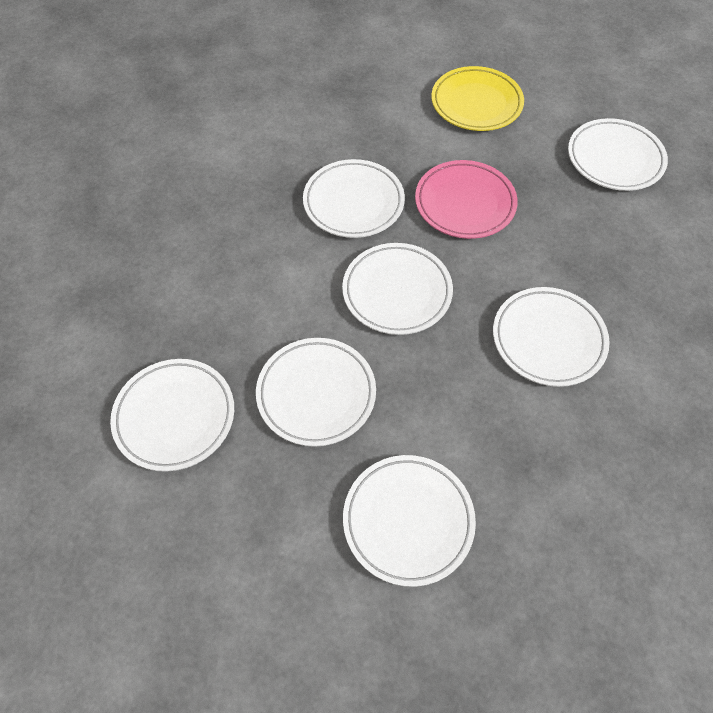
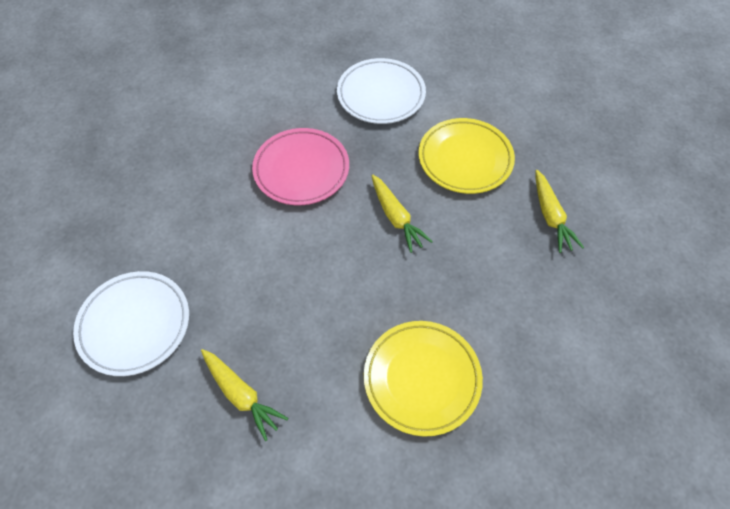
white plate: [110,359,234,472] [256,338,376,447] [303,159,405,238] [342,243,453,335] [343,455,476,587] [493,287,610,387] [568,118,668,191] = 7 -> [73,271,189,376] [337,58,426,124] = 2
yellow carrot: none = 0 -> [201,349,288,441] [372,175,433,253] [535,170,584,253] = 3
yellow plate: [431,66,524,131] = 1 -> [364,321,483,437] [419,118,515,194] = 2

